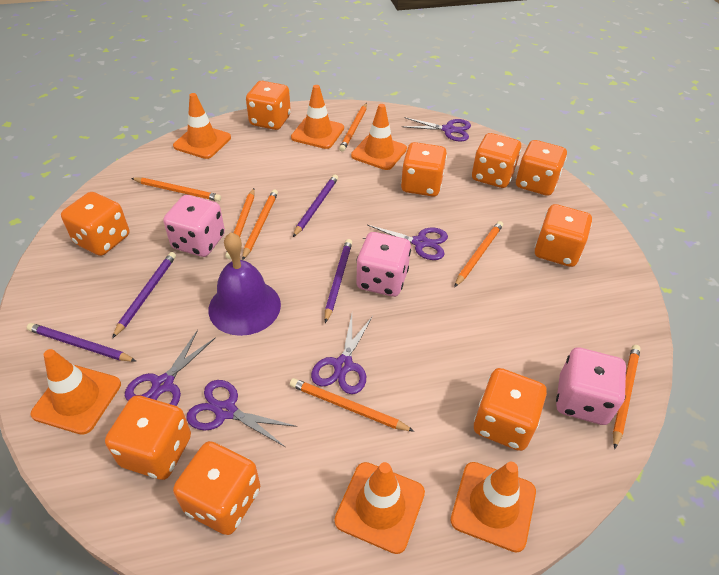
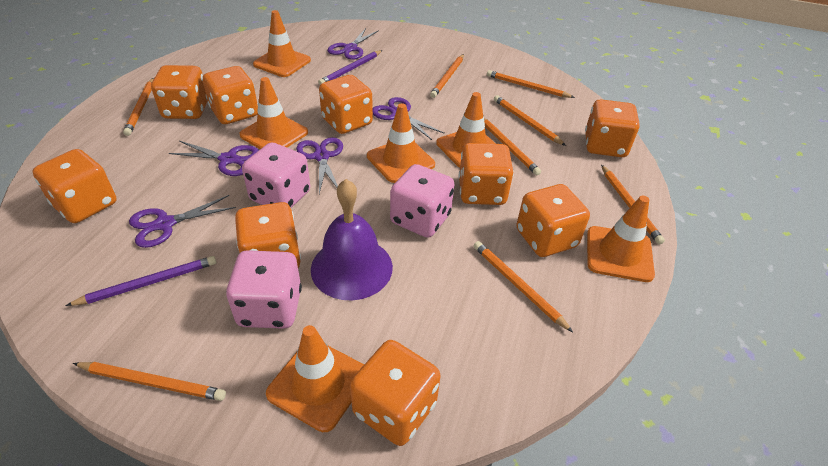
orange pencil: [131,178,221,201] [225,188,255,259] [242,189,278,260] [290,378,414,431] [339,103,367,152] [454,221,503,287] [613,345,641,449] = 7 -> [73,362,226,401] [123,78,154,136] [430,54,464,98] [474,241,573,332] [484,118,541,175] [487,70,575,98] [494,95,566,146] [601,165,665,245] = 8
purple pencil: [27,323,136,362] [112,252,176,338] [293,175,338,237] [325,239,352,323] = 4 -> [65,256,216,306] [318,50,382,85] = 2

